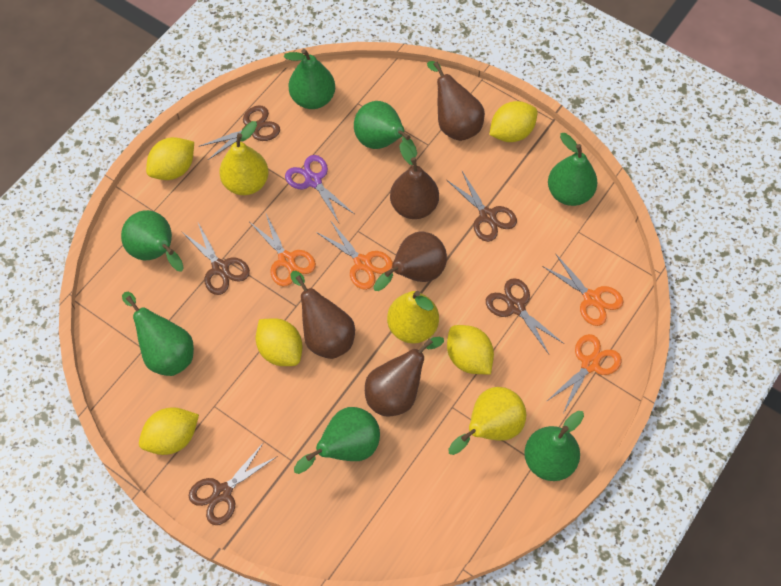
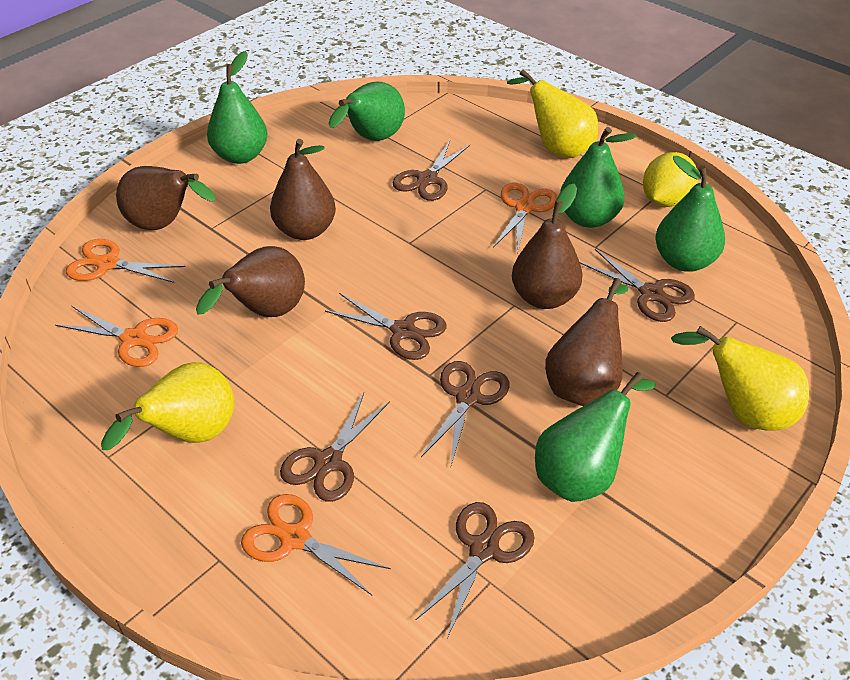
brown scissors: [181,223,250,295] [189,442,278,525] [200,105,280,161] [447,171,517,242] [486,278,564,354] = 5 -> [280,393,390,502] [325,293,447,360] [393,140,470,201] [416,502,535,638] [421,361,509,465] [580,249,695,322] = 6
green pear: [121,210,184,272] [122,292,194,376] [284,49,335,109] [294,407,380,474] [354,101,417,157] [524,411,584,481] [548,133,597,206] = 7 -> [207,51,267,164] [328,81,405,141] [535,372,656,502] [560,127,637,228] [655,156,725,272] = 5
purple scissors: [285,155,354,223] = 1 -> none = 0
yellow lemon: [139,407,199,455] [146,137,194,180] [256,318,302,366] [447,325,494,375] [489,101,537,142] = 5 -> [643,152,698,207] = 1

